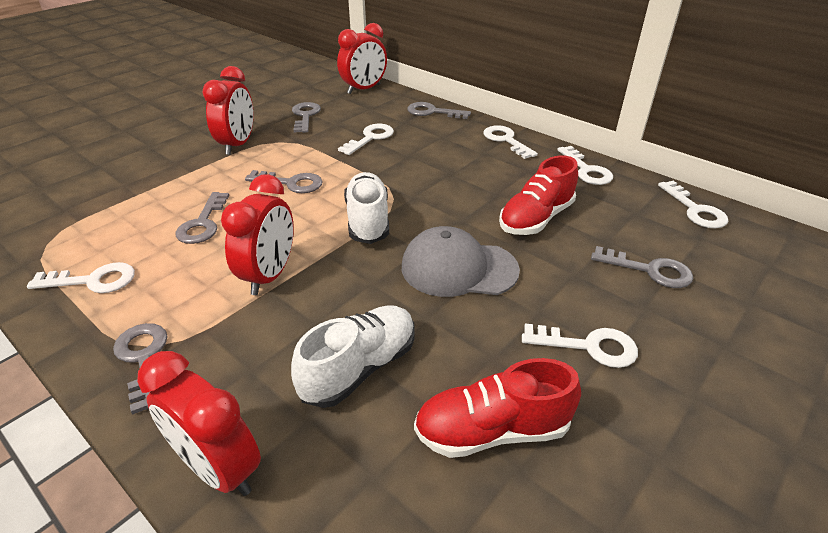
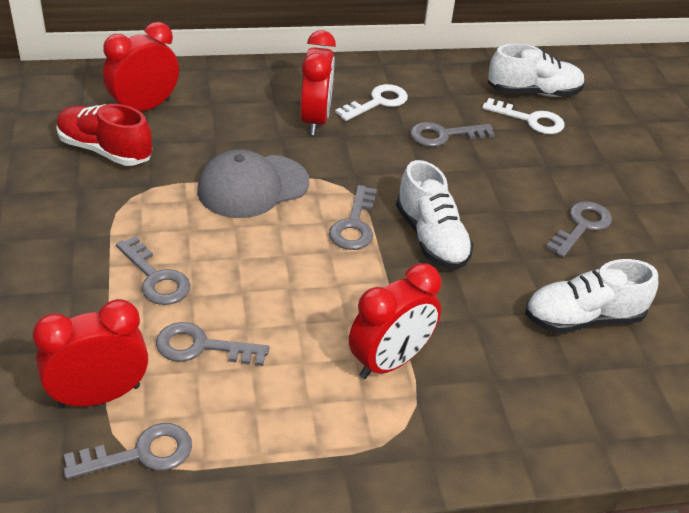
red shoe: [414,358,581,458] [499,155,578,235] = 2 -> [56,104,152,166] = 1
white key: [27,262,135,293] [338,124,394,155] [483,125,538,159] [522,323,638,368] [557,146,613,185] [658,181,729,228] = 6 -> [335,84,408,121] [482,98,564,134] = 2
white shoe: [291,305,415,408] [344,172,389,244] = 2 -> [396,160,474,269] [488,44,585,97] [525,259,658,333] = 3

